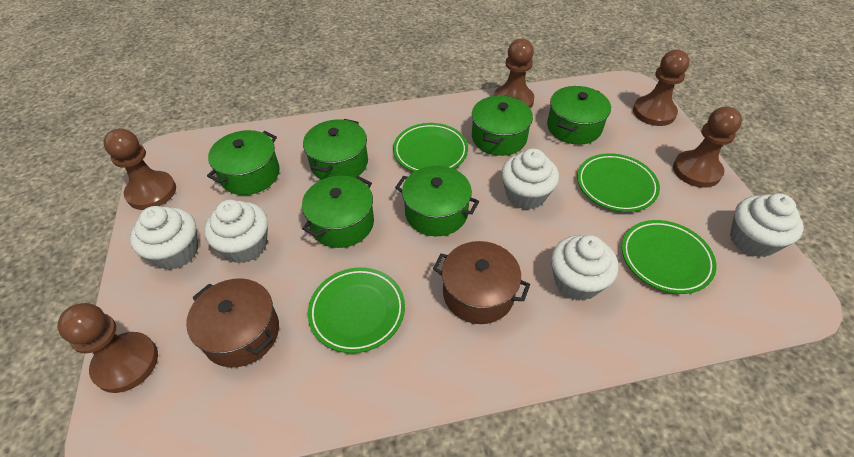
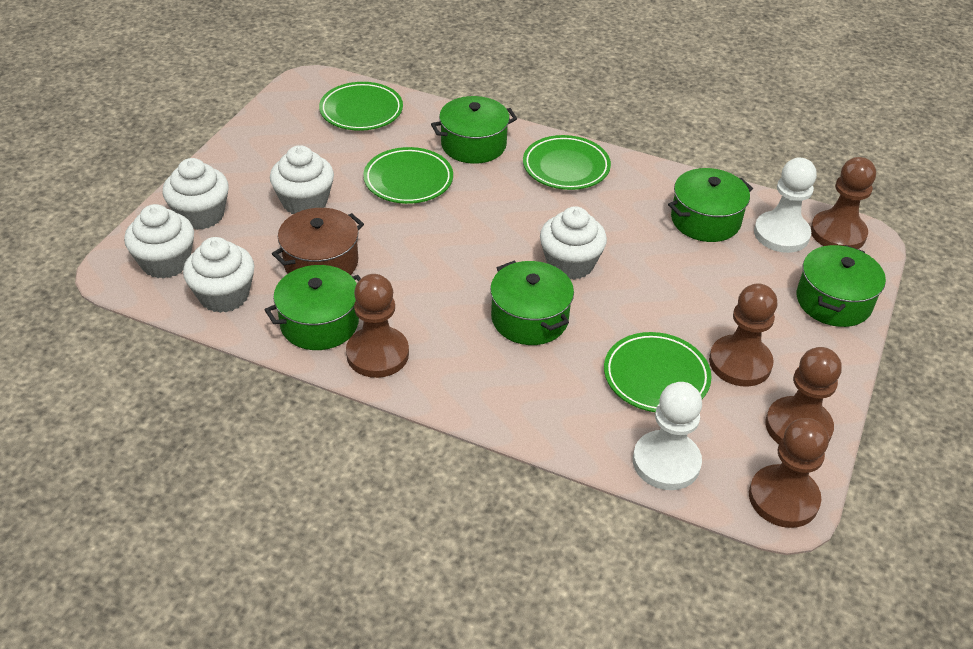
brown pot: [186,279,279,367] [433,241,530,324] = 2 -> [272,208,364,275] = 1
green pot: [207,130,280,195] [302,176,374,248] [303,119,368,180] [395,166,479,236] [472,95,533,156] [547,86,611,145] = 6 -> [265,265,361,350] [431,96,517,164] [490,261,574,345] [668,168,753,242] [797,245,886,327] = 5
white pawn: none = 0 -> [633,382,702,490] [754,157,817,253] = 2

